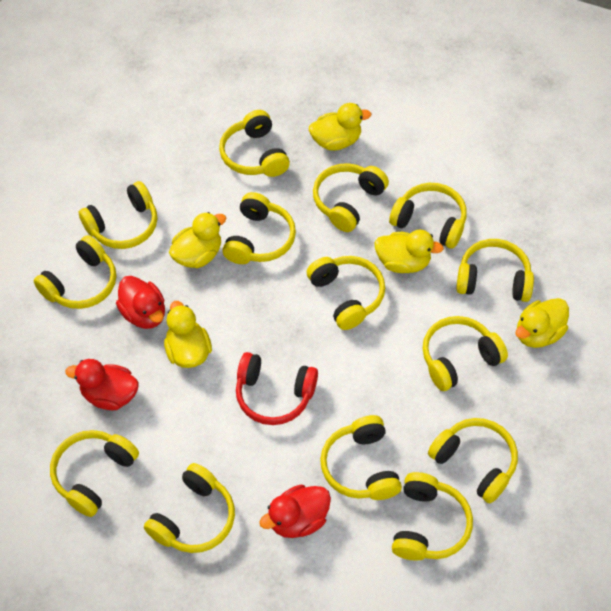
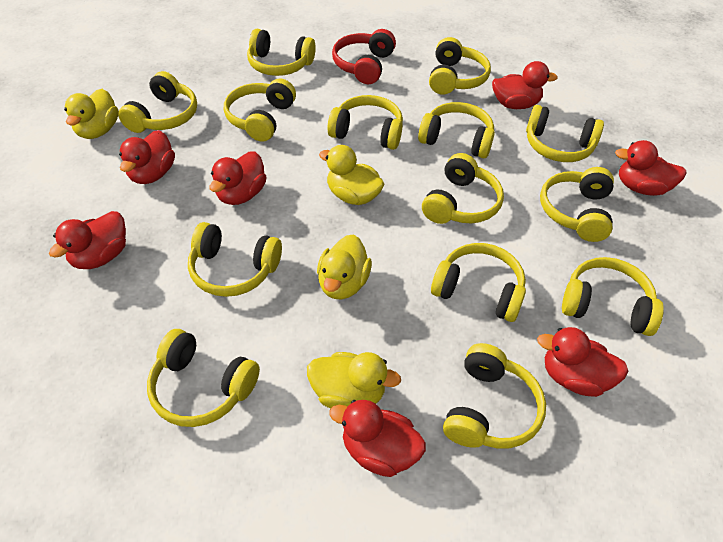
red duck: [65,359,139,410] [116,276,165,329] [260,485,331,538] = 3 -> [49,211,126,269] [119,130,175,184] [209,151,267,205] [329,400,426,477] [492,61,558,109] [537,327,628,397] [615,140,686,196] = 7
yellow duck: [164,301,212,368] [169,212,226,268] [309,103,372,151] [374,230,444,273] [515,298,569,348] = 5 -> [64,89,119,139] [307,352,401,408] [317,234,372,300] [319,145,384,205] = 4

